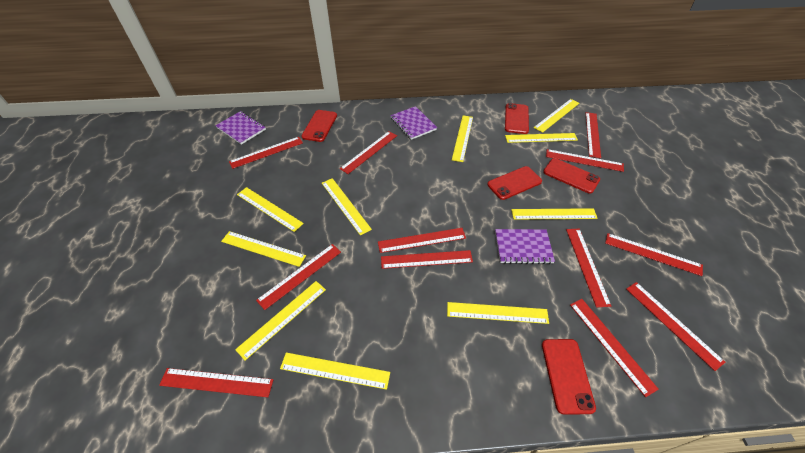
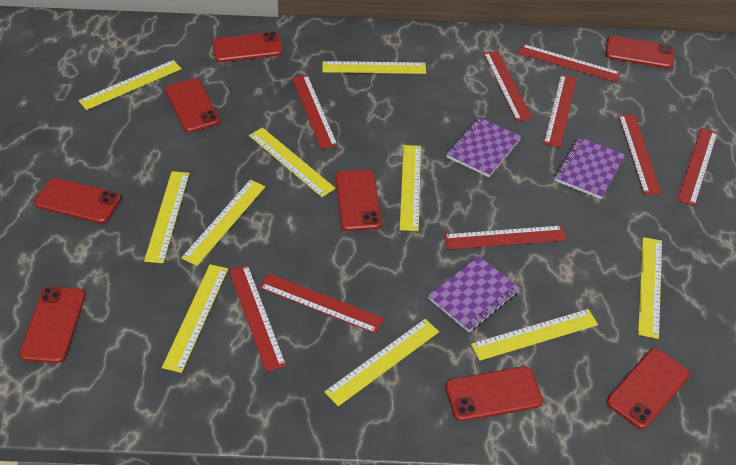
red phone: [301,110,337,142] [487,166,542,200] [505,103,529,134] [542,339,596,415] [543,158,600,194] = 5 -> [19,287,85,363] [34,178,121,224] [165,78,220,133] [212,32,283,62] [335,170,382,231] [445,366,543,421] [605,36,674,69] [607,348,690,429] = 8
red ruler: [159,368,274,397] [229,137,303,169] [256,244,341,310] [340,131,397,174] [378,228,466,253] [381,250,473,269] [546,149,624,172] [566,229,611,307] [570,299,659,397] [586,112,601,158] [605,233,703,276] [626,282,725,371] = 12 -> [229,265,286,372] [259,273,384,334] [292,75,338,149] [444,225,566,250] [483,51,532,122] [518,44,621,82] [543,75,577,148] [618,115,662,194] [677,128,718,206] = 9

